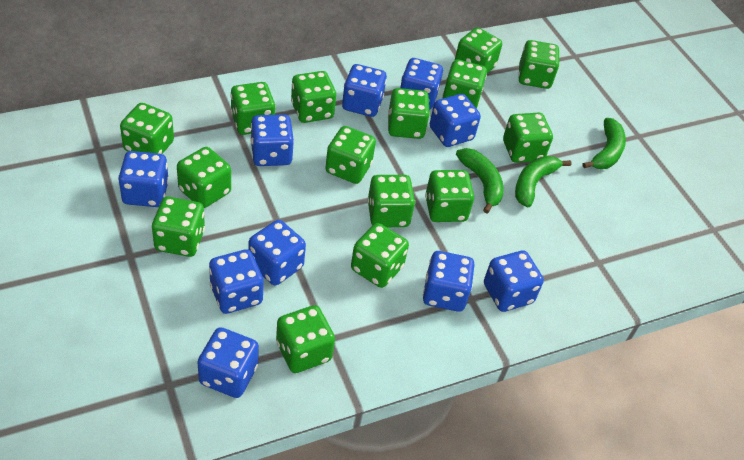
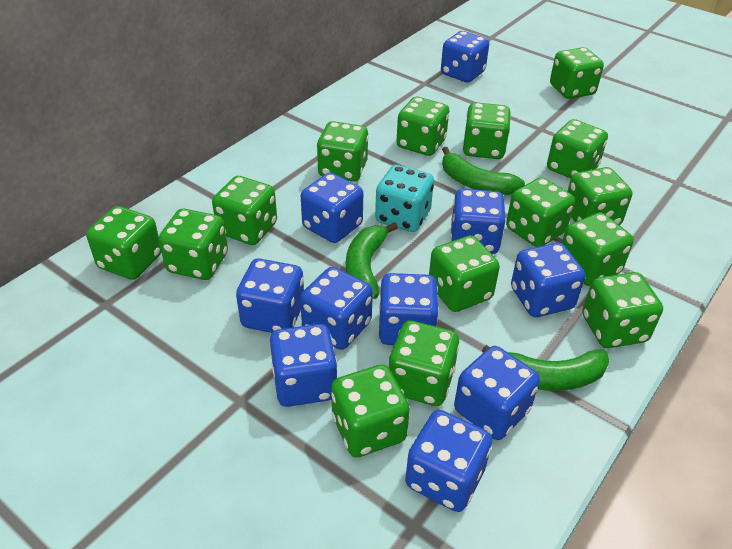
turquoise dice: none = 0 -> [375,165,434,232] = 1

